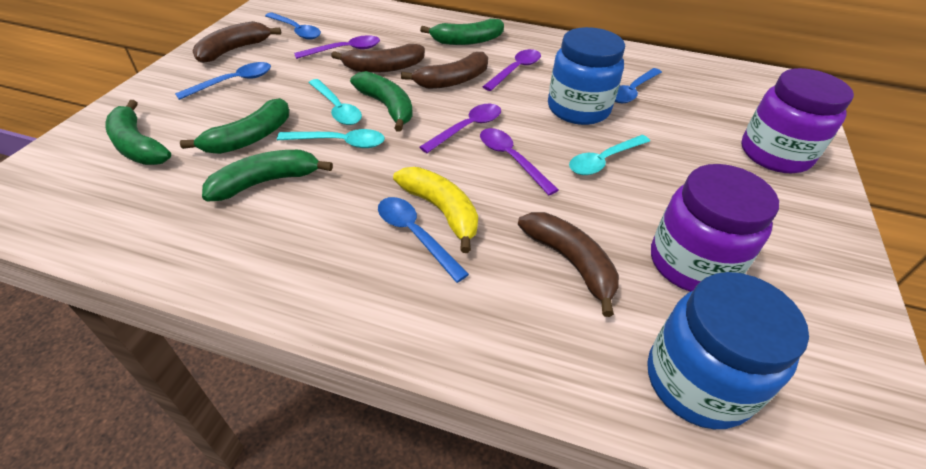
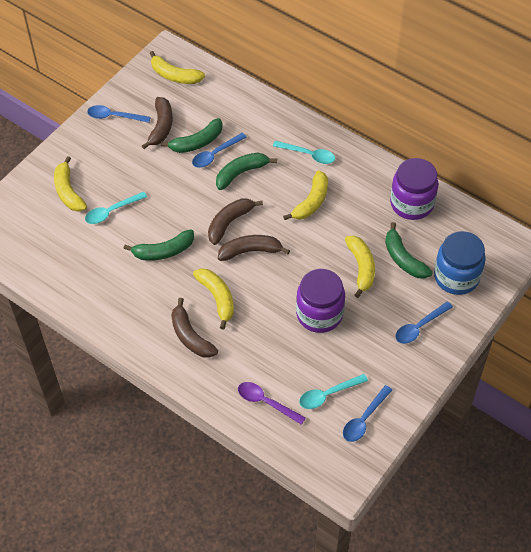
blue jar: [548,27,625,125] [648,272,809,429] = 2 -> [434,231,486,295] = 1
green banana: [105,100,171,165] [180,98,289,154] [202,150,333,201] [350,71,413,132] [420,19,504,45] = 5 -> [123,230,194,261] [161,118,223,153] [216,153,277,190] [385,222,433,279] = 4
purple spoon: [294,35,380,59] [419,104,501,153] [480,128,558,195] [483,49,541,91] = 4 -> [238,382,306,425] = 1
yellow banana: [393,167,478,253] = 1 -> [54,156,87,211] [149,51,205,84] [193,268,234,330] [283,170,328,220] [345,236,375,298] = 5

